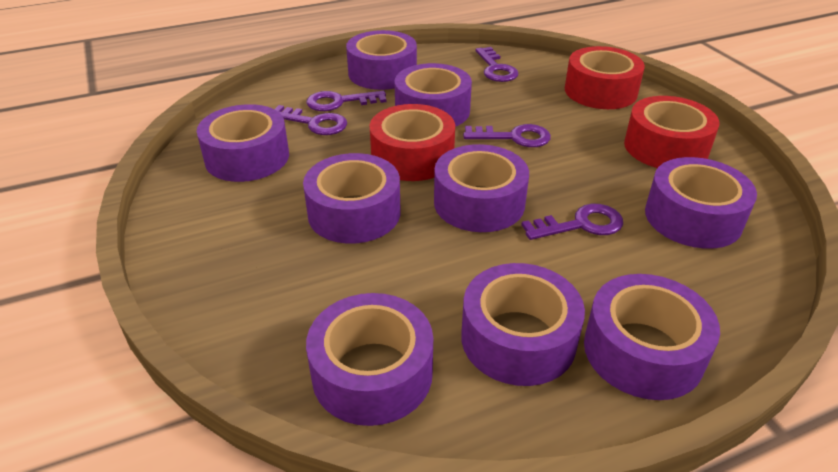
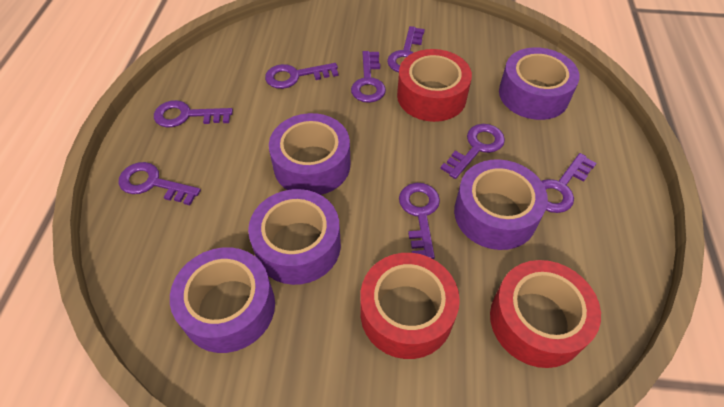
purple key: [275,105,347,135] [306,91,386,111] [463,124,551,147] [476,47,518,82] [521,204,623,240] = 5 -> [119,162,201,205] [154,100,233,127] [265,63,338,89] [351,51,386,103] [387,26,425,72] [399,183,440,259] [440,124,505,179] [542,153,596,213] = 8
purple tape: [197,104,289,182] [303,153,400,244] [306,293,433,426] [346,30,417,90] [394,63,472,127] [434,144,529,232] [461,263,585,386] [584,274,720,400] [645,157,757,249] = 9 -> [170,247,275,353] [248,189,341,285] [269,113,350,195] [454,159,548,250] [499,47,580,120] = 5

